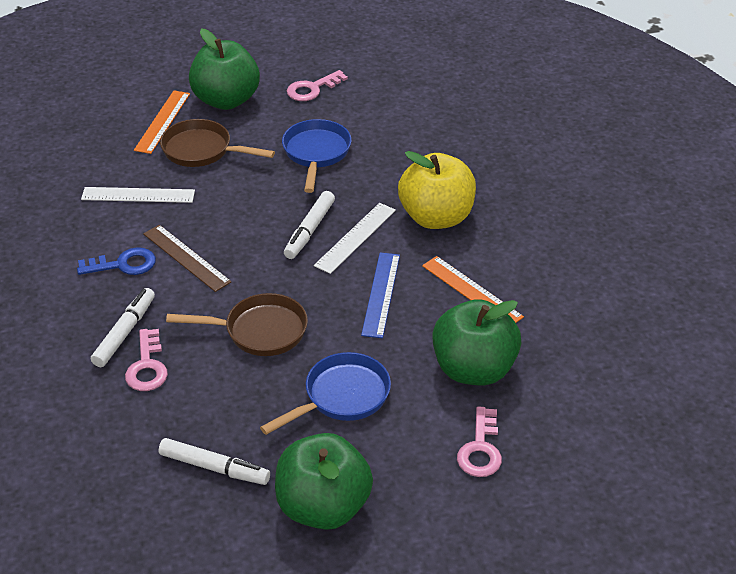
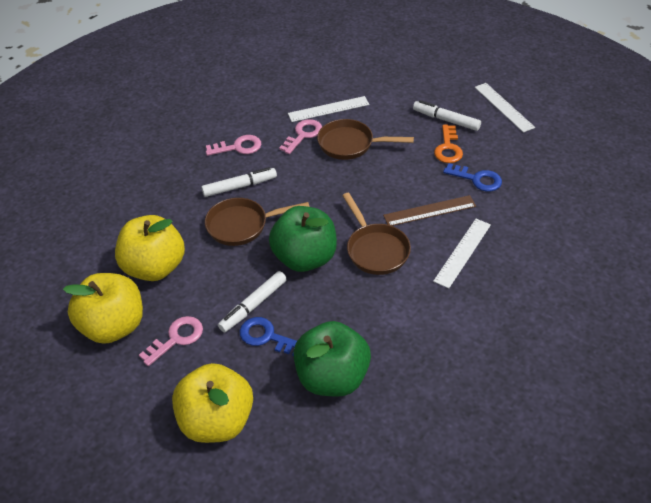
blue key: [77,247,156,275] = 1 -> [240,317,297,356] [443,163,502,191] = 2
blue pan: [260,352,391,435] [282,119,352,193] = 2 -> none = 0
blue ruler: [361,252,400,338] = 1 -> none = 0
brown pan: [160,119,275,167] [166,293,308,356] = 2 -> [205,198,309,246] [317,119,414,160] [342,193,411,275] = 3
green apple: [189,28,260,110] [275,433,373,530] [432,299,521,385] = 3 -> [269,206,337,272] [293,321,371,397] = 2
orange key: none = 0 -> [434,125,463,163] = 1
orange ruler: [134,90,190,154] [422,256,524,323] = 2 -> none = 0
white ruler: [81,187,195,203] [314,203,396,274] = 2 -> [288,96,369,122] [433,219,491,288] [475,83,535,133] = 3
yellow apple: [398,151,476,229] = 1 -> [63,273,143,344] [115,215,185,281] [172,363,253,443] = 3

